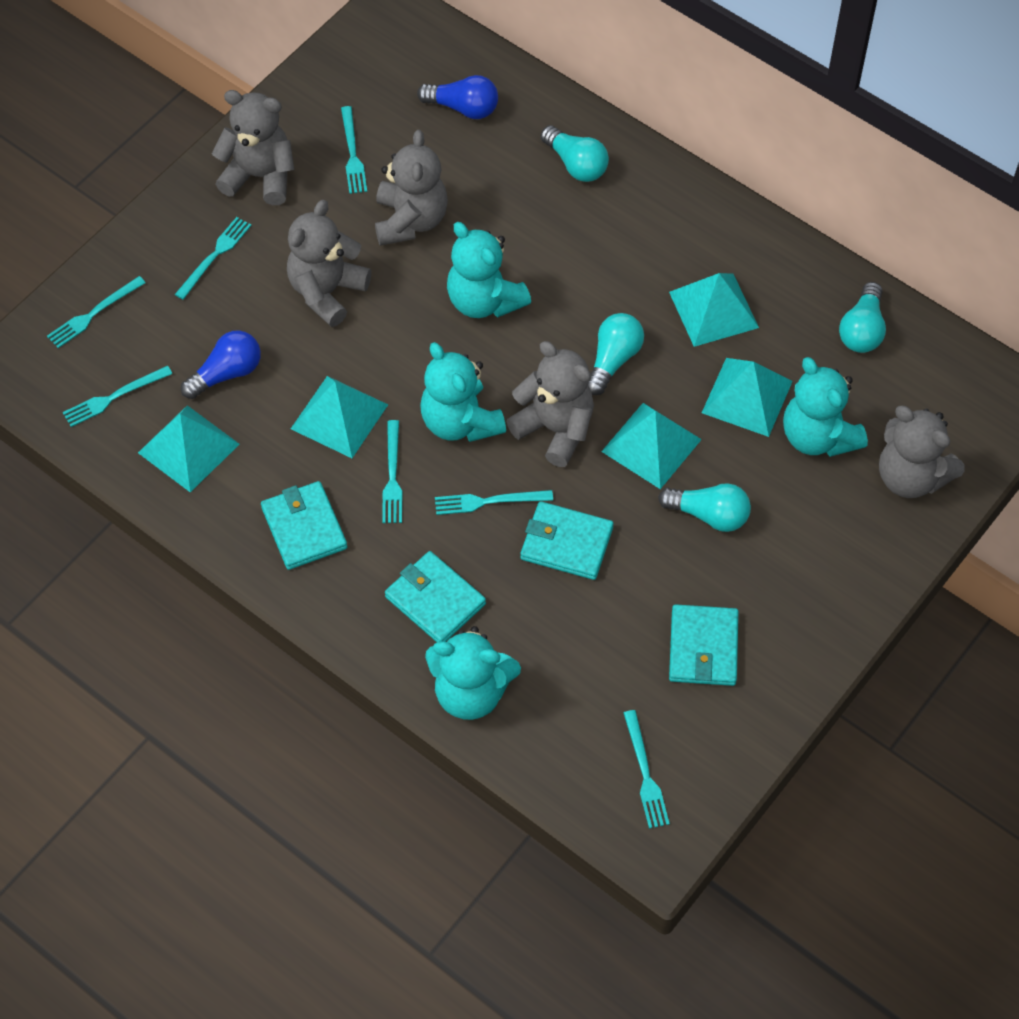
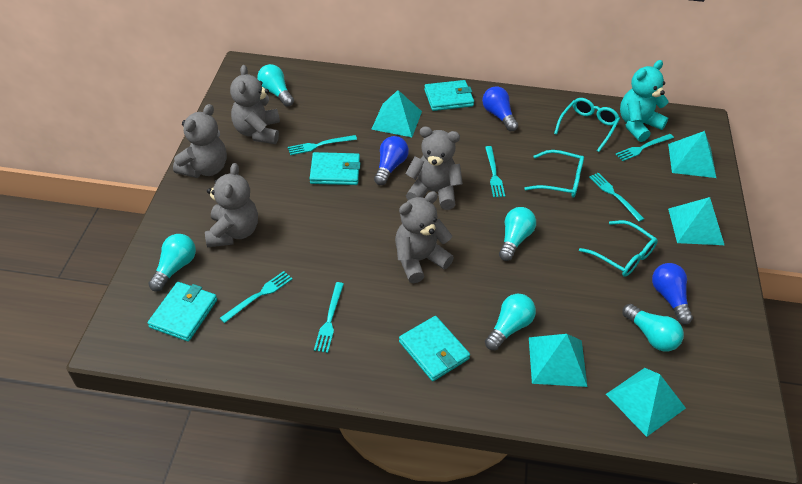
blue light bulb: [181,330,261,399] [417,75,498,119] = 2 -> [374,136,409,185] [482,86,518,131] [652,263,693,325] = 3
turquoise fork: [47,276,146,348] [63,366,172,427] [175,217,252,300] [341,106,367,194] [382,420,402,523] [435,490,553,515] [624,710,670,829] = 7 -> [220,271,293,323] [288,135,357,155] [314,282,344,353] [485,146,505,197] [589,173,644,222] [616,134,674,161] = 6
turquoise glasses: none = 0 -> [524,150,584,198] [554,98,620,152] [579,220,658,277] = 3
turquoise light bulb: [541,125,609,182] [588,313,644,395] [658,483,751,532] [839,282,886,353] = 4 -> [148,234,196,291] [257,64,294,107] [485,294,536,350] [499,207,536,261] [622,304,684,352] = 5
turquoise teddy bear: [420,342,506,442] [425,626,521,720] [447,222,531,318] [783,357,868,457] = 4 -> [620,60,669,142] = 1

